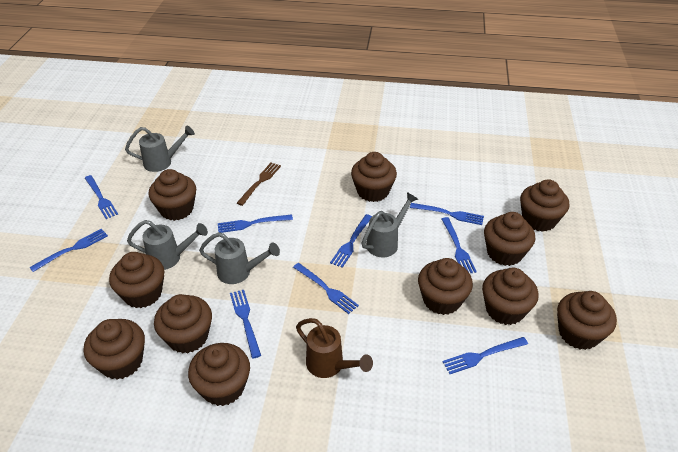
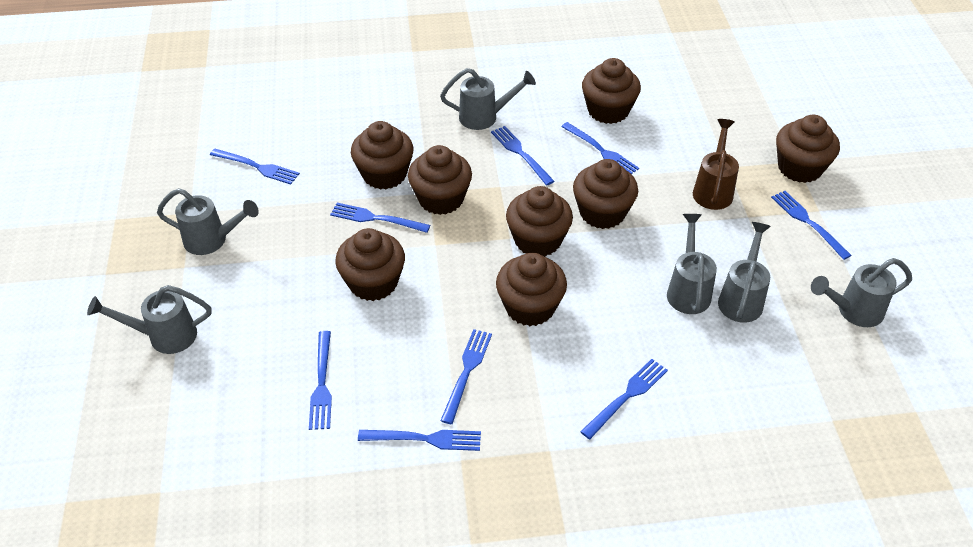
brown cupcake: [84,319,145,380] [109,252,164,308] [149,169,196,221] [154,294,212,354] [188,343,250,406] [351,152,397,202] [418,258,473,315] [482,268,539,325] [484,212,535,266] [520,179,569,232] [557,291,617,350] = 11 -> [335,228,405,301] [351,121,414,190] [408,145,472,215] [496,253,567,326] [506,186,573,257] [573,159,638,229] [582,58,641,124] [776,115,840,183] = 8
brown fork: [237,162,281,206] = 1 -> none = 0
grey watering can: [125,126,195,172] [127,220,208,270] [199,232,280,284] [361,192,418,257] = 4 -> [87,285,211,354] [157,188,259,255] [440,68,536,130] [667,214,717,314] [718,222,771,323] [811,258,912,327] = 6

